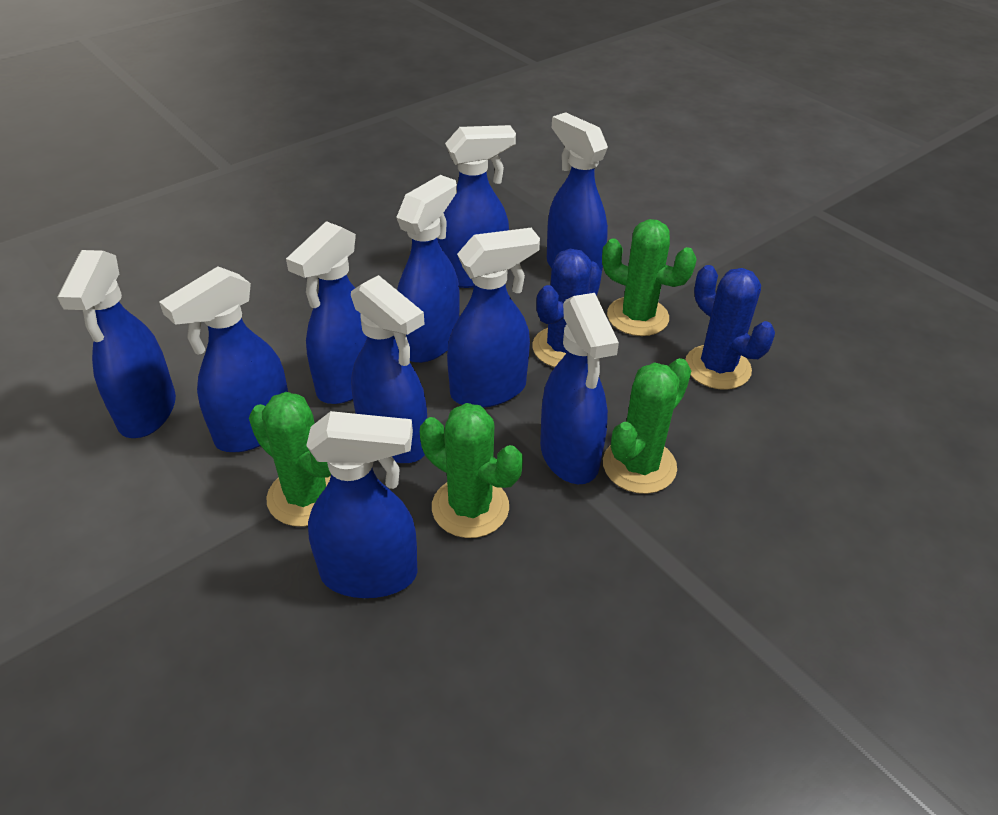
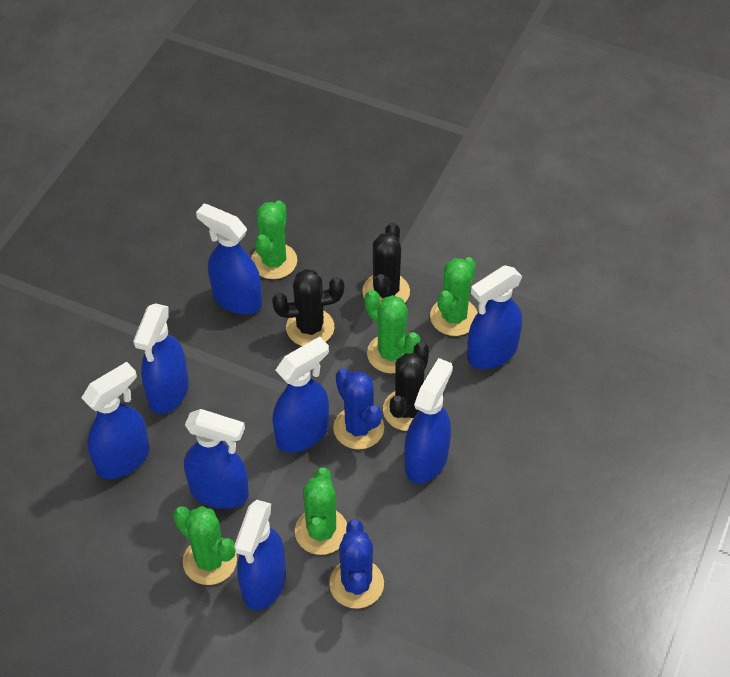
black cactus: none = 0 -> [272,269,344,346] [362,222,410,303] [383,342,429,431] = 3
blue spray bottle: [57,250,176,438] [159,266,288,452] [286,221,367,404] [306,411,418,598] [351,275,427,463] [396,175,460,363] [437,125,516,288] [447,228,540,408] [540,293,619,484] [547,112,608,271] = 10 -> [82,362,150,479] [133,303,189,414] [184,409,249,509] [196,203,262,315] [234,500,286,610] [273,337,329,453] [404,358,453,483] [467,265,523,369] = 8
green cactus: [249,392,331,527] [420,403,523,538] [602,219,697,336] [603,358,691,494] = 4 -> [173,506,237,585] [251,200,297,279] [295,468,347,555] [364,290,420,373] [430,257,478,336] = 5

